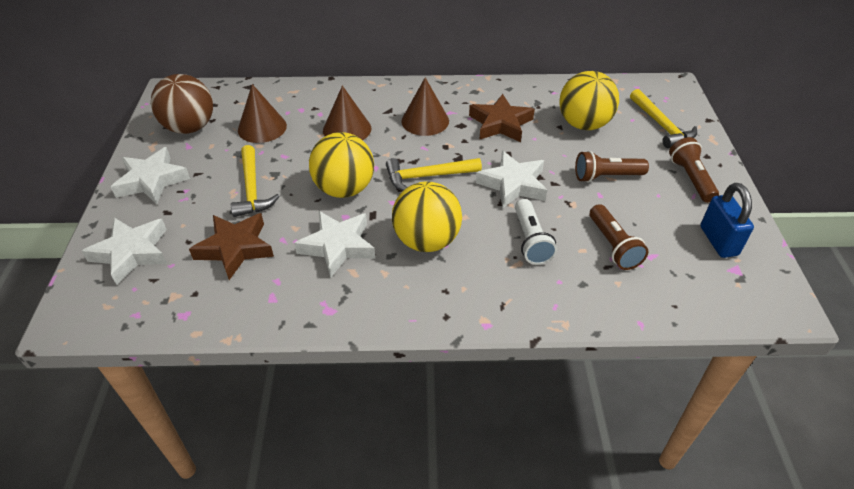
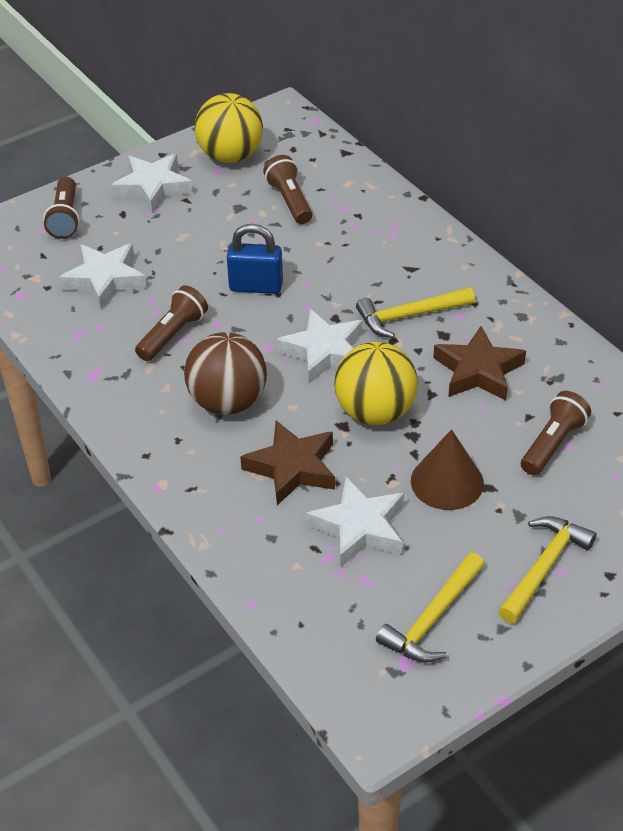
brown cone: [238,84,287,143] [323,86,371,140] [401,77,449,136] = 3 -> [411,429,484,510] = 1
brown flashlight: [575,151,649,182] [590,204,649,270] [669,137,719,203] = 3 -> [43,177,80,239] [135,285,208,361] [263,155,312,224] [521,391,591,475] = 4
white flashlight: [515,199,557,265] = 1 -> none = 0
yellow ball: [309,132,374,198] [392,181,462,252] [559,71,619,130] = 3 -> [195,93,263,163] [334,342,418,425] = 2

